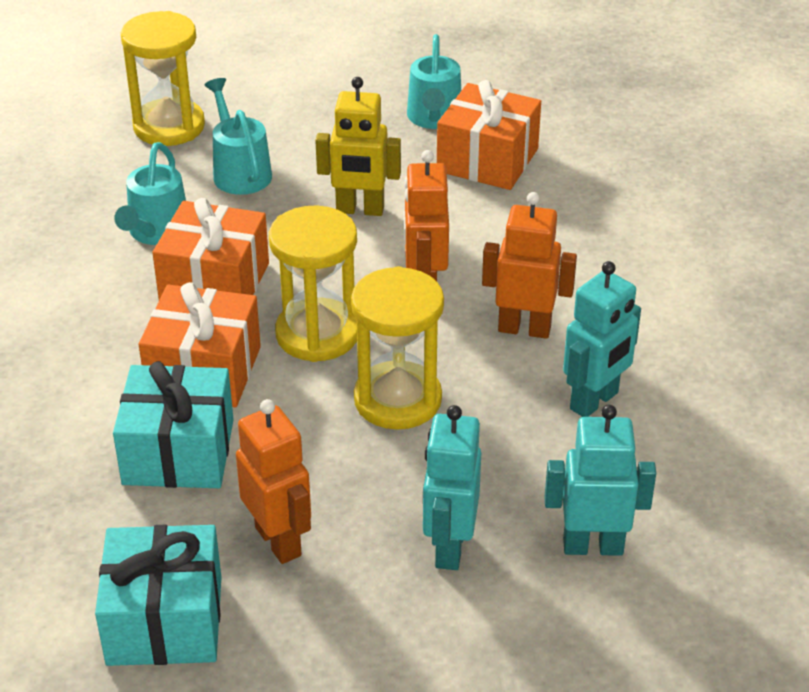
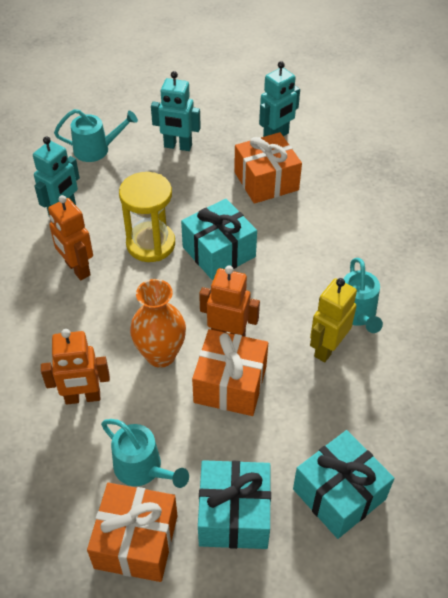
orange vase: none = 0 -> [130,279,186,368] = 1
turquoise gift: [95,525,221,666] [113,361,234,488] = 2 -> [181,199,257,280] [198,460,271,549] [293,430,394,539] = 3
yellow hourglass: [121,11,205,146] [269,206,357,362] [351,266,444,430] = 3 -> [119,172,175,262] = 1

